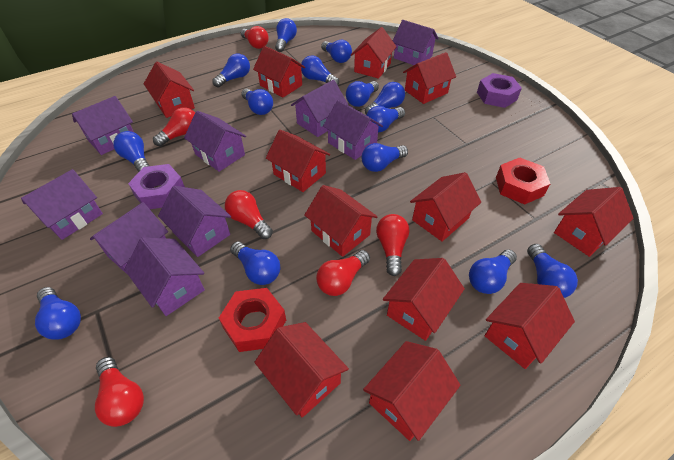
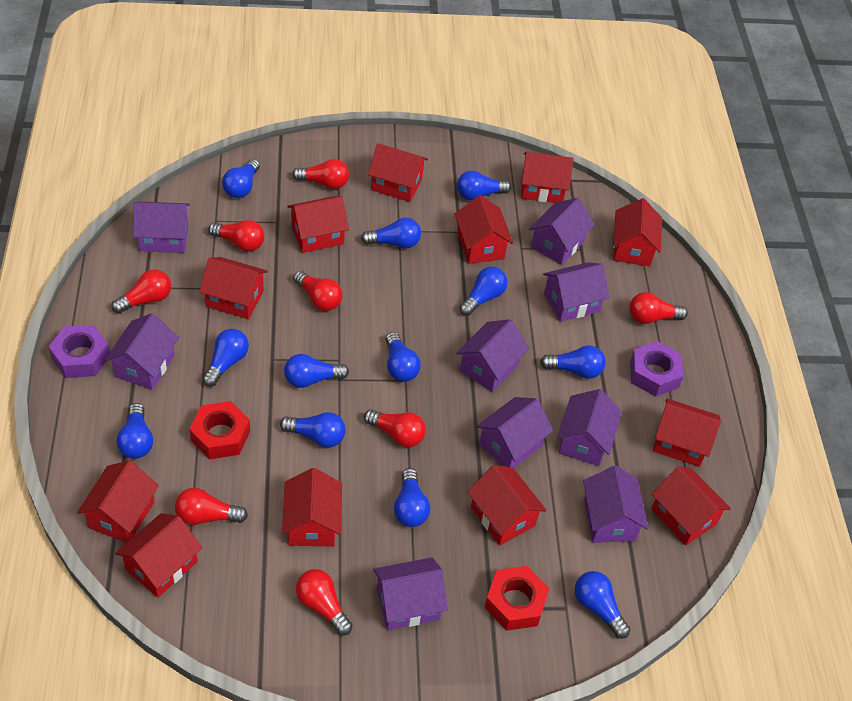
blue light bulb: [35,287,81,340] [113,131,149,172] [212,53,250,88] [230,241,280,285] [241,89,273,115] [275,18,297,52] [301,55,339,85] [321,40,352,63] [346,81,379,107] [361,143,408,172] [365,82,405,114] [366,106,405,132] [469,250,517,294] [527,244,578,298] = 14 -> [117,403,153,459] [202,329,249,387] [222,159,260,198] [280,412,346,448] [284,354,349,388] [361,218,421,249] [386,332,421,382] [394,468,430,527] [457,171,511,200] [459,266,508,316] [540,346,606,379] [575,571,630,639] = 12
red light bulb: [95,357,144,427] [153,107,195,147] [225,190,273,239] [241,26,269,49] [316,250,370,296] [376,214,409,276] = 6 -> [111,269,171,314] [175,488,248,525] [208,220,265,252] [292,159,349,189] [293,271,343,311] [296,569,353,635] [364,409,426,447] [629,292,688,324] = 8

